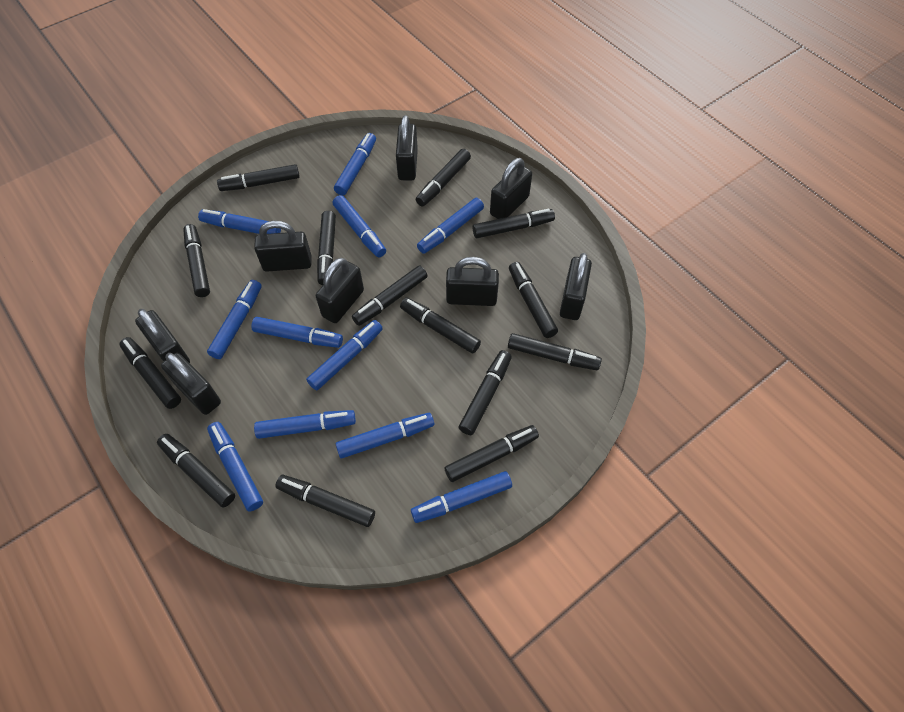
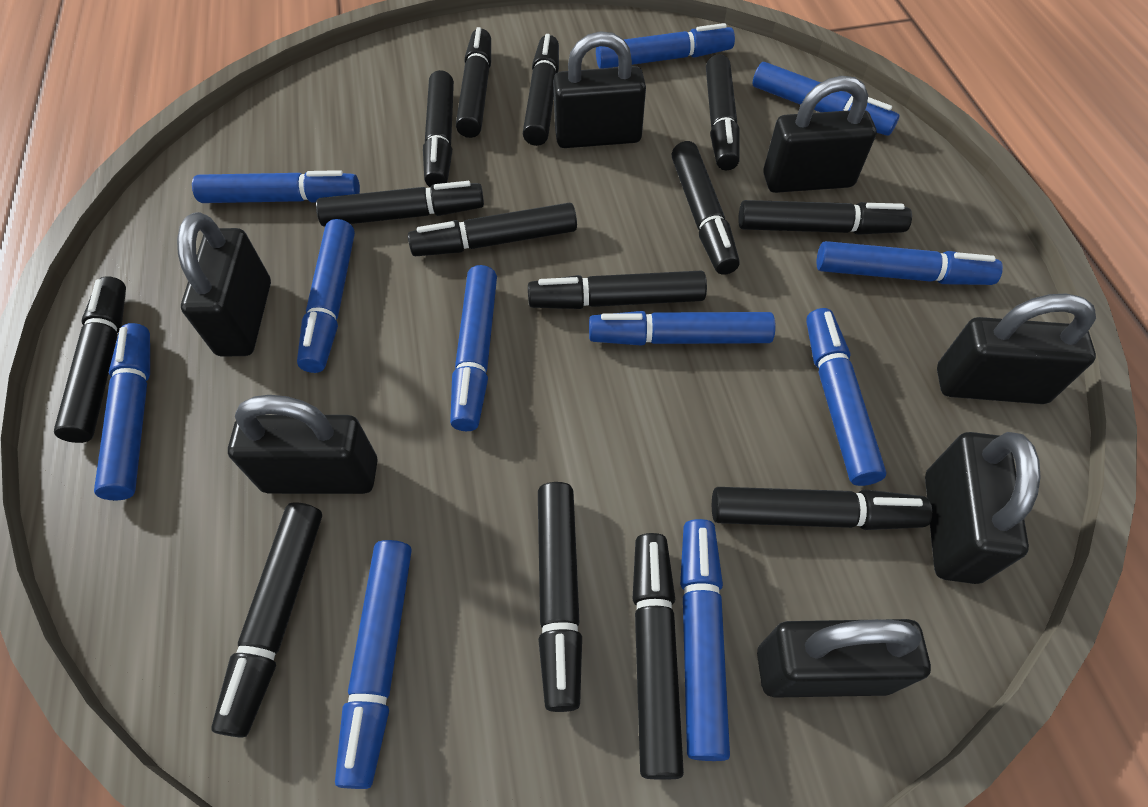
black padlock: [135,309,190,363] [161,353,221,415] [254,220,312,272] [316,258,364,323] [396,115,418,181] [446,257,499,306] [490,158,532,219] [560,253,592,320] = 8 -> [177,212,271,357] [228,395,378,494] [553,31,646,148] [757,619,931,698] [763,76,877,193] [925,432,1041,584] [937,293,1096,404] = 7

